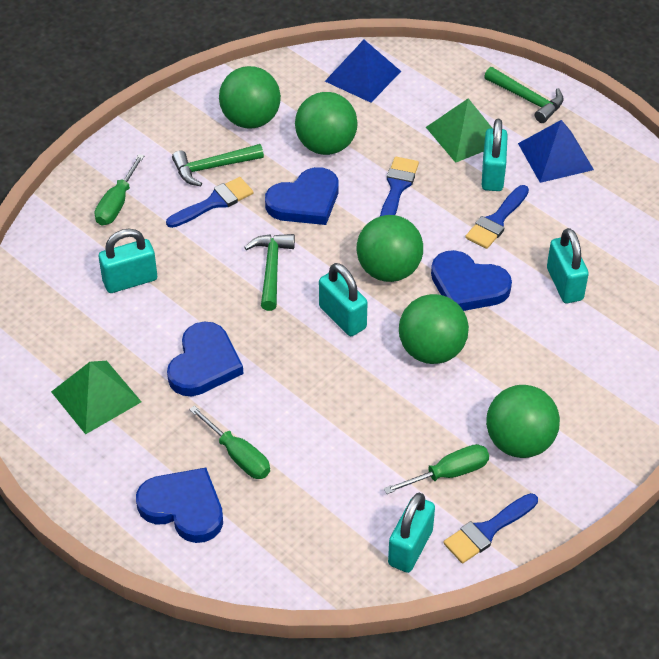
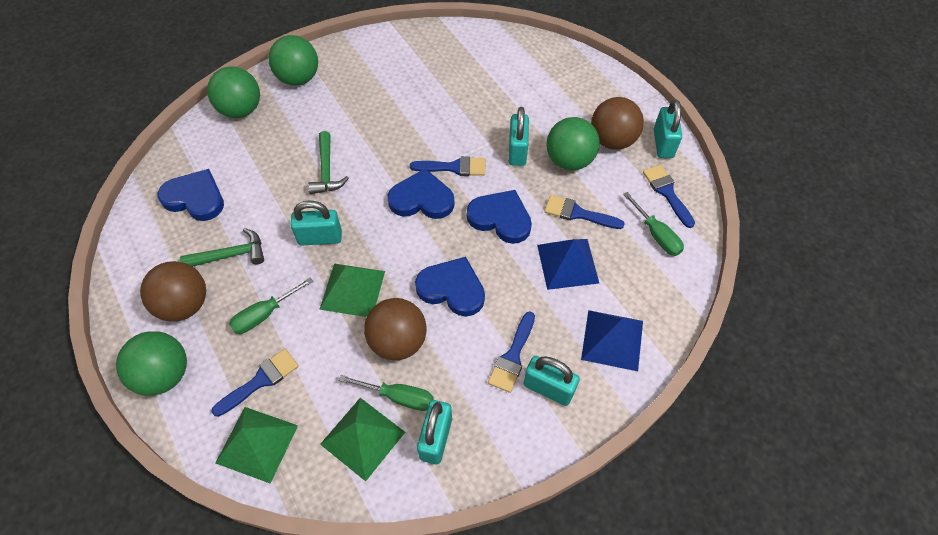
blue brush: [166,177,253,228] [380,157,419,216] [443,493,538,563] [465,185,529,249] = 4 -> [211,349,299,417] [410,156,485,176] [488,311,535,393] [544,195,625,229] [643,165,695,228] = 5
brown ball: none = 0 -> [140,261,206,322] [364,298,427,360] [591,97,644,150] = 3
green ball: [219,66,281,129] [295,92,358,155] [356,215,423,282] [399,294,469,364] [486,385,560,458] = 5 -> [116,331,187,396] [207,66,260,118] [268,35,318,86] [546,117,600,170] = 4
green hammer: [172,144,264,186] [244,234,295,311] [484,67,564,123] = 3 -> [180,228,264,267] [308,131,349,194] = 2
green pyramid: [51,361,141,434] [426,98,492,163] = 2 -> [215,407,298,484] [319,263,385,317] [320,398,405,481] = 3

